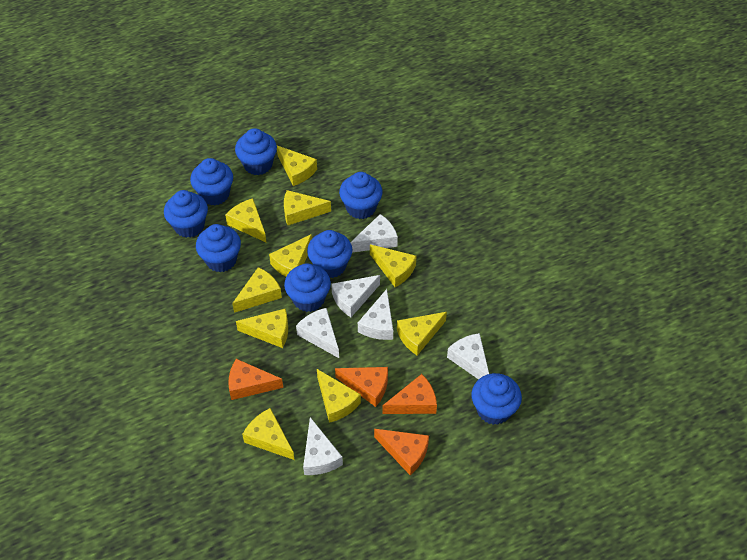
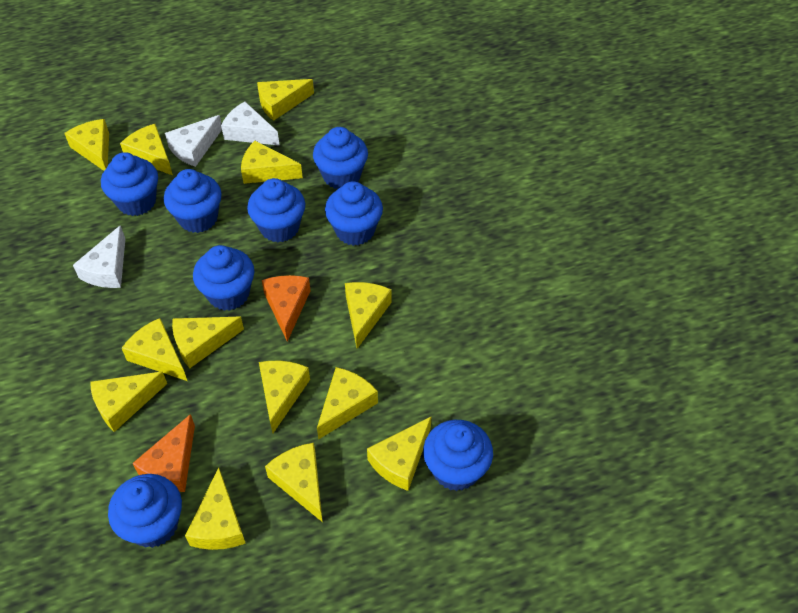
orange cheese: [228,359,283,400] [335,367,388,407] [374,429,429,475] [382,374,437,414] = 4 -> [132,414,195,492] [262,275,311,342] = 2
white cheese: [296,308,339,358] [303,417,343,475] [331,275,380,317] [350,214,398,252] [358,289,393,340] [447,333,489,380] = 6 -> [73,225,125,288] [165,115,222,167] [221,102,280,146] = 3
yellow cheese: [225,198,266,242] [232,267,282,313] [236,308,288,348] [242,408,294,460] [269,234,312,277] [277,146,317,186] [284,190,331,225] [317,369,361,423] [370,244,416,287] [397,312,447,355] = 10 -> [64,119,109,171] [90,371,167,432] [120,124,173,176] [122,318,187,381] [172,317,244,368] [185,468,246,550] [241,141,303,184] [257,79,314,121] [259,361,310,433] [265,443,323,522] [317,367,378,440] [345,282,392,349] [367,417,431,491] = 13

